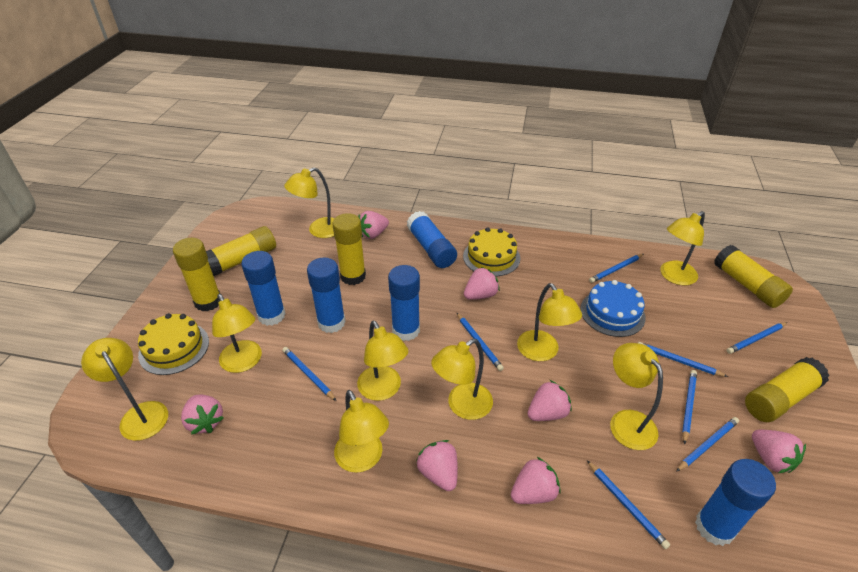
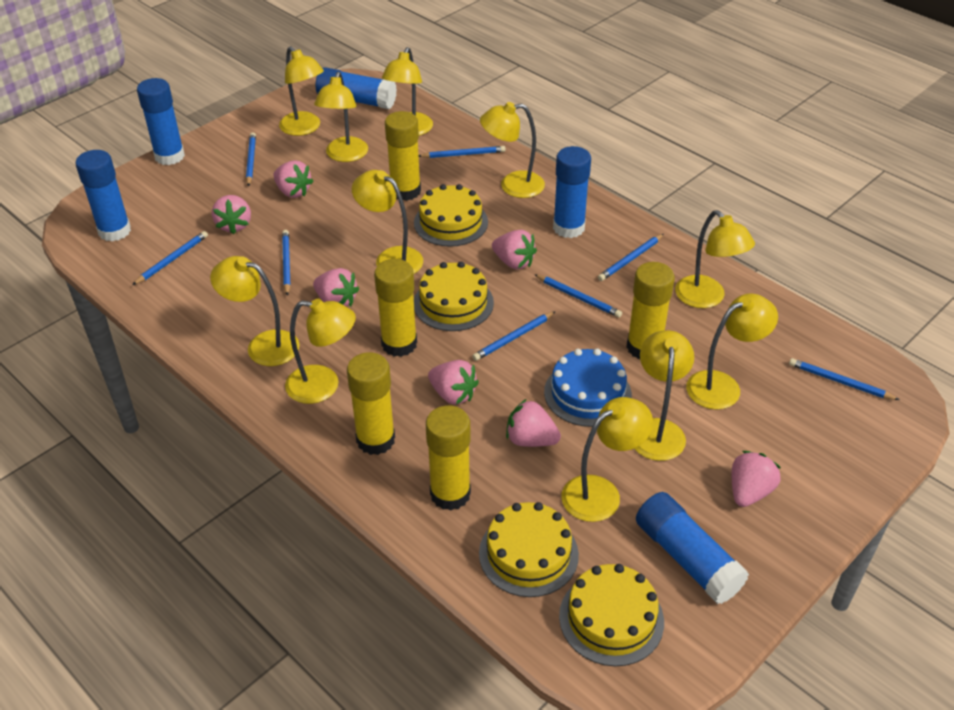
yellow cake: [138,313,209,375] [463,227,520,277] = 2 -> [414,184,488,247] [414,262,494,331] [479,502,579,597] [559,564,664,666] = 4
yellow lamp: [81,338,168,441] [212,294,262,373] [284,167,335,238] [334,390,389,473] [357,321,408,401] [431,339,493,420] [517,283,582,361] [610,343,663,450] [660,211,705,285] = 9 -> [210,256,300,366] [279,46,324,136] [285,299,356,404] [314,72,368,162] [352,170,423,274] [382,47,433,136] [480,102,545,198] [561,397,653,522] [634,330,694,461] [675,210,755,308] [686,294,778,410] = 11

